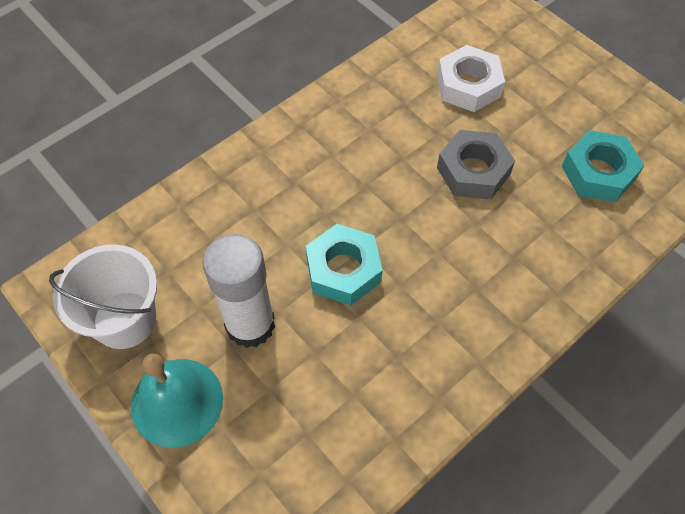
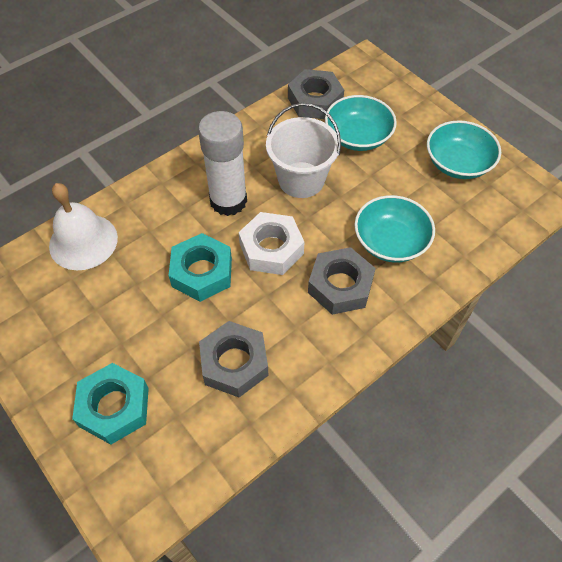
grey nut: [437,130,515,200] = 1 -> [199,321,268,397] [288,69,344,119] [308,247,376,315] = 3
turquoise bell: [131,353,223,448] = 1 -> none = 0
turquoise bowl: none = 0 -> [325,95,397,151] [354,195,435,262] [427,120,501,179] = 3
white bell: none = 0 -> [49,183,118,270] = 1

